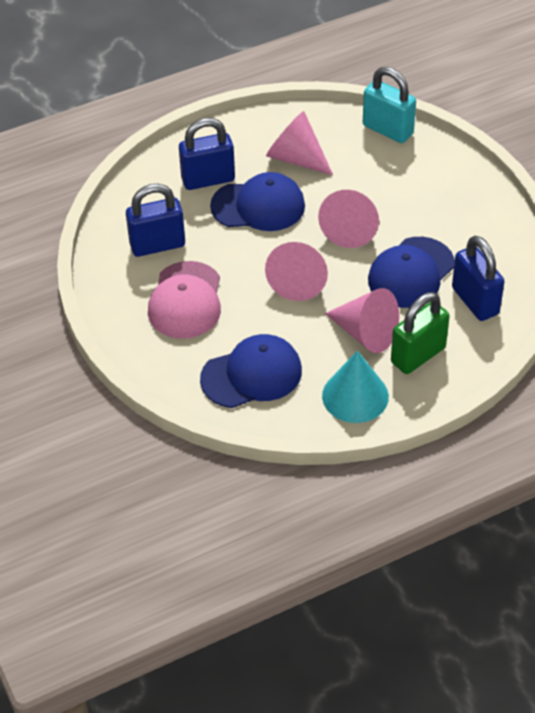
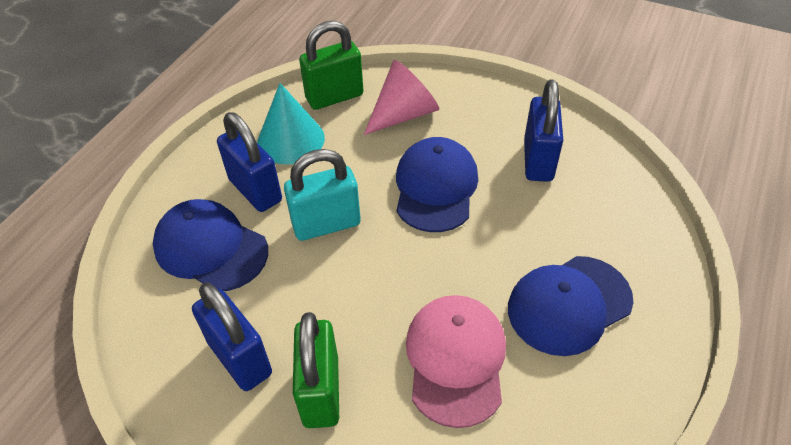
green padlock: [391,292,450,374] = 1 -> [293,312,339,428] [299,21,364,110] = 2
pink cone: [265,242,328,301] [266,111,333,175] [318,190,379,248] [325,288,399,353] = 4 -> [364,60,439,135] = 1

